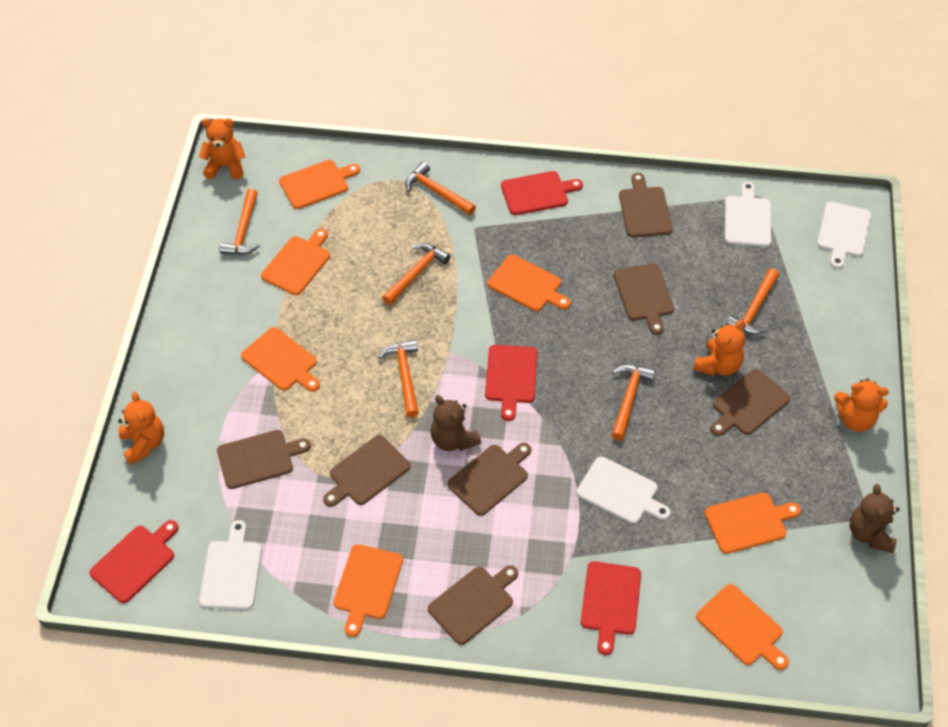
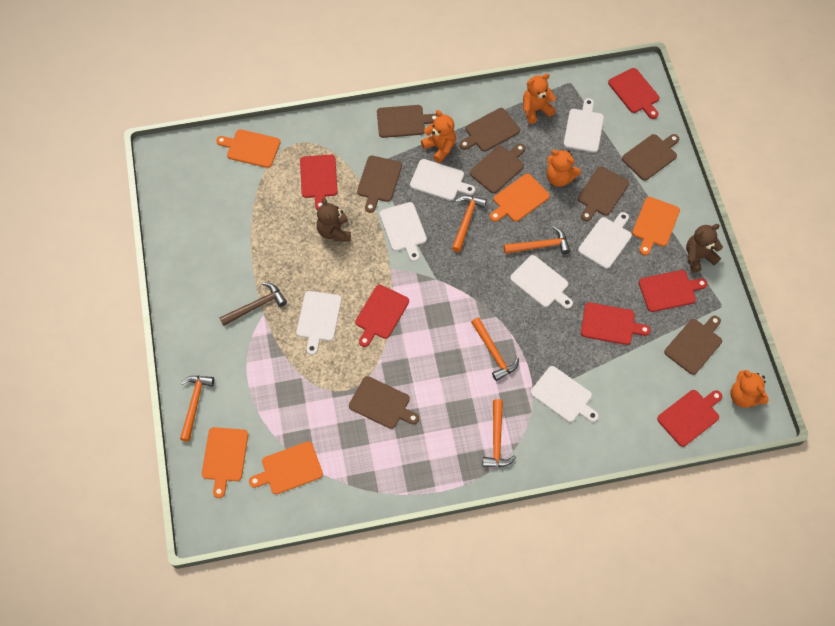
brown cutting board: [217,430,311,489] [323,435,410,507] [428,565,518,645] [448,443,531,516] [614,263,674,335] [619,173,673,237] [710,369,790,436] = 7 -> [349,376,419,429] [357,156,402,213] [377,105,438,138] [459,108,520,152] [470,144,525,194] [578,166,629,221] [622,134,679,181] [664,316,722,375] = 8
brown hammer: none = 0 -> [219,283,287,326] = 1
orange cutting board: [241,327,320,392] [261,229,330,295] [279,160,360,209] [333,544,403,637] [488,255,571,311] [696,584,789,670] [705,492,801,554] = 7 -> [202,427,248,498] [216,129,281,168] [249,441,323,494] [490,174,550,222] [632,197,680,255] = 5
orange hammer: [220,189,260,255] [378,339,419,417] [382,243,450,305] [405,162,476,215] [611,365,655,440] [726,268,779,335] = 6 -> [180,376,214,442] [452,196,487,252] [471,317,519,381] [482,399,516,467] [504,227,570,254] = 5
red cutting board: [89,520,179,603] [485,345,538,421] [501,171,583,215] [581,561,641,655] = 4 -> [300,154,338,210] [355,285,409,347] [581,302,651,345] [608,68,659,119] [639,270,708,312] [657,390,722,447] = 6
white cutting board: [199,520,262,610] [577,456,671,524] [725,182,771,247] [817,202,871,269] = 4 -> [296,291,342,355] [380,202,427,262] [410,159,475,201] [510,255,573,309] [531,366,599,422] [563,98,604,153] [578,212,632,269] = 7

